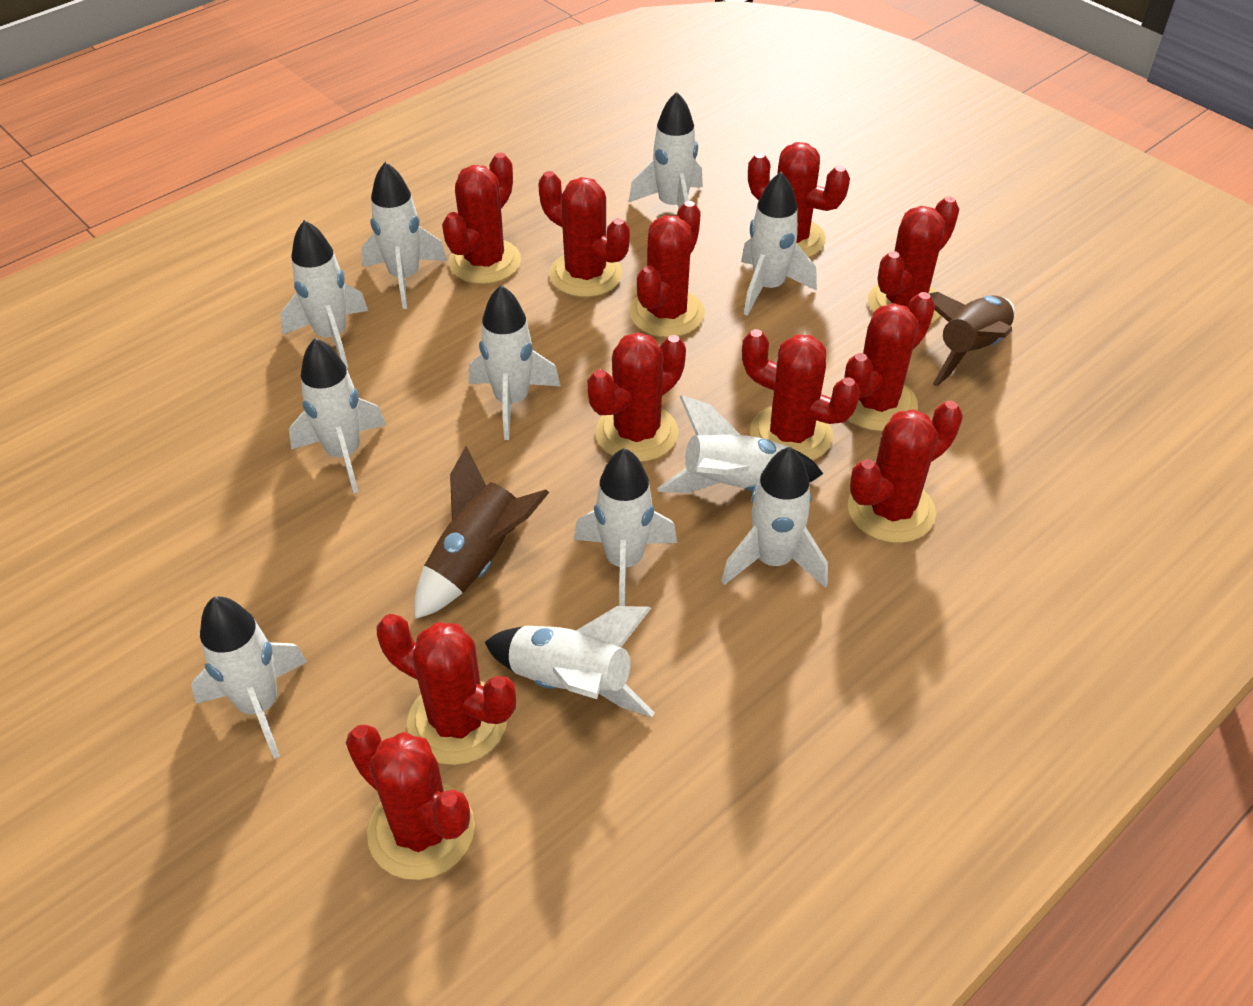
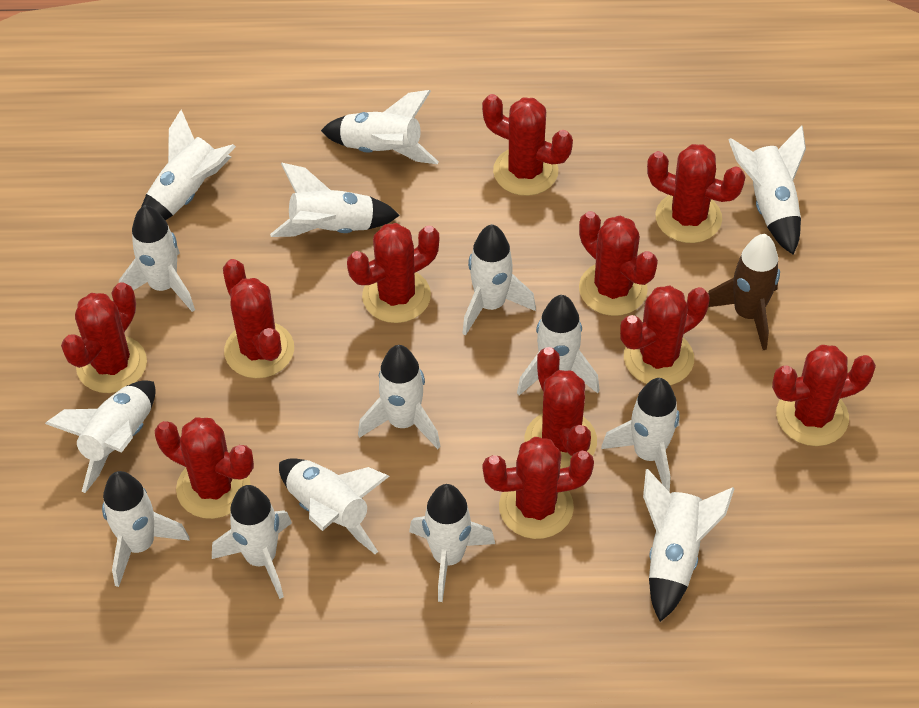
brown rocket: [414,446,549,619] [929,292,1015,387] = 2 -> [708,234,780,350] = 1
white rocket: [191,597,307,759] [280,220,368,368] [289,338,386,494] [362,162,447,309] [469,285,561,440] [485,606,655,717] [574,448,677,606] [629,92,703,208] [657,395,823,493] [721,447,828,588] [741,172,817,316] = 11 -> [45,380,156,493] [102,471,190,587] [119,205,195,312] [141,110,236,220] [212,485,292,599] [270,163,400,237] [279,458,389,554] [321,90,439,164] [358,345,441,449] [409,484,495,602] [462,224,536,336] [517,295,600,395] [601,378,680,492] [643,469,735,622] [728,125,806,255] = 15

